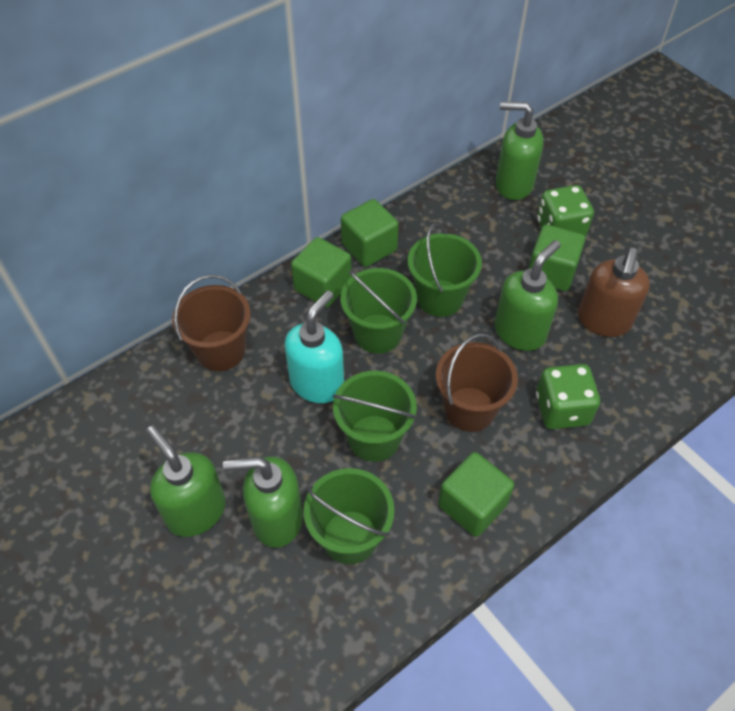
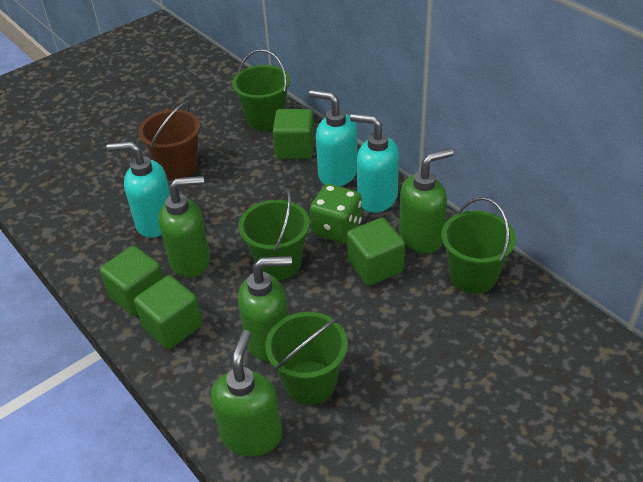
brown bucket: [172,275,251,371] [436,334,518,432] = 2 -> [138,102,201,180] = 1
brown soap dispenser: [578,248,650,337] = 1 -> none = 0
green dice: [536,364,600,429] [537,185,594,237] = 2 -> [310,184,362,244] = 1
turquoise soap dispenser: [285,290,344,403] = 1 -> [106,141,170,238] [309,90,357,187] [350,113,399,213] = 3

